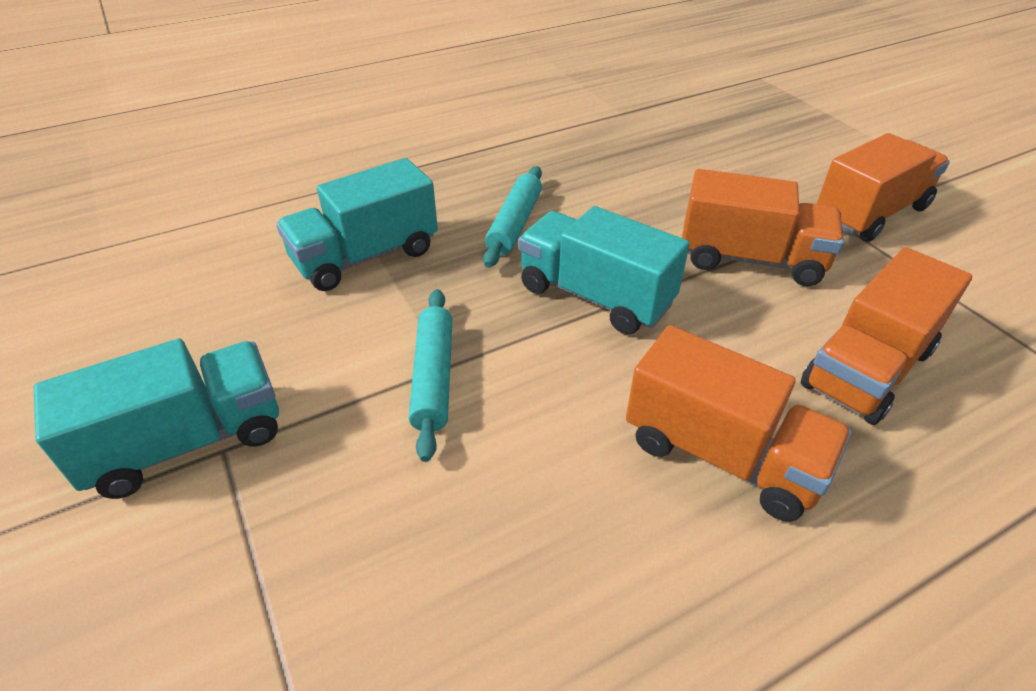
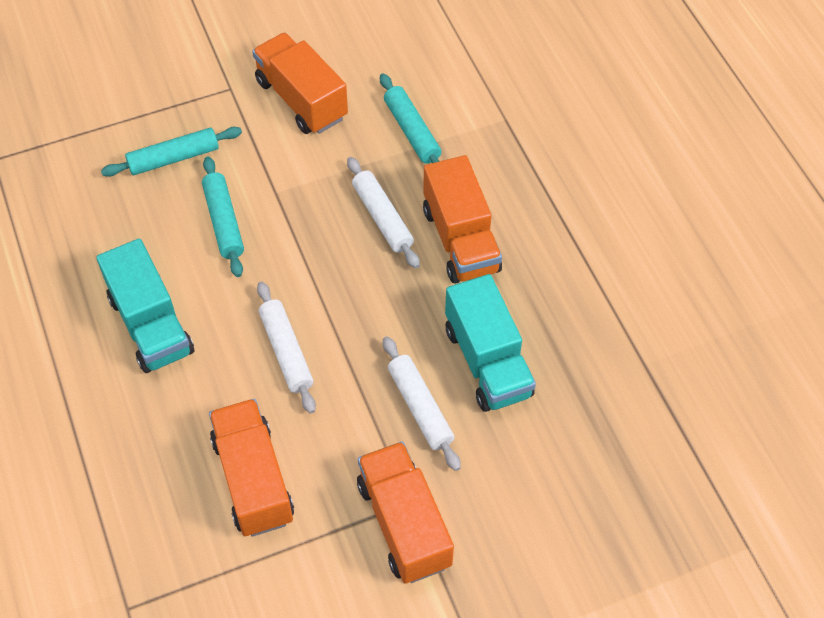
turquoise rolling pin: [409,289,453,462] [483,166,542,268] = 2 -> [101,127,242,177] [202,157,244,277] [380,73,441,164] = 3
turquoise truck: [34,339,279,499] [276,158,438,291] [518,206,690,334] = 3 -> [96,239,194,373] [445,274,536,412] = 2
white rolling pin: none = 0 -> [257,282,316,414] [347,157,420,268] [383,336,461,471] = 3

